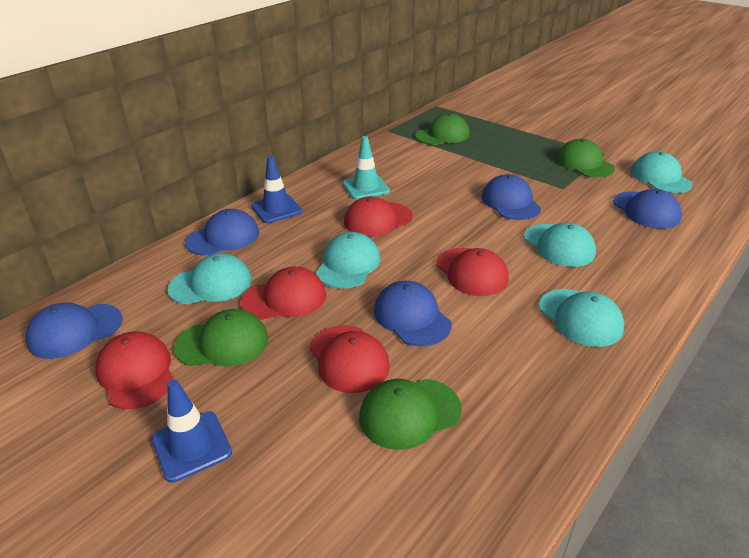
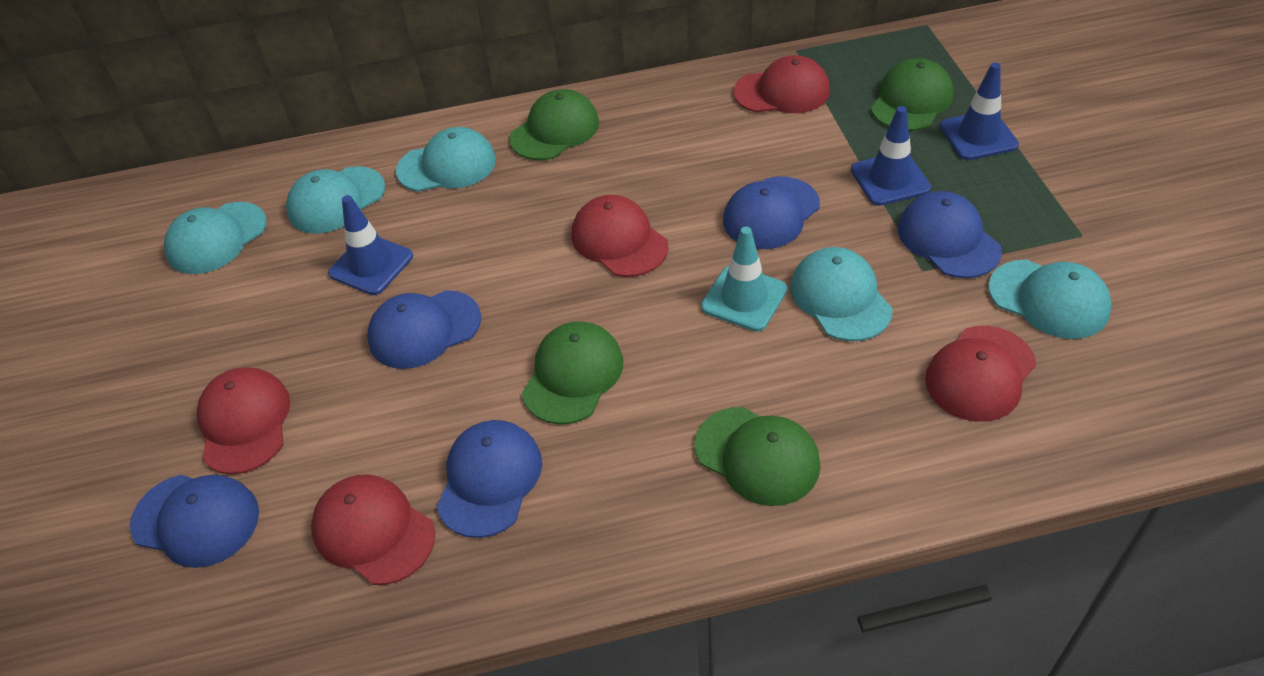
blue traffic cone: [152,380,232,483] [251,156,302,223] = 2 -> [328,195,413,295] [851,106,931,206] [940,63,1019,160] = 3

